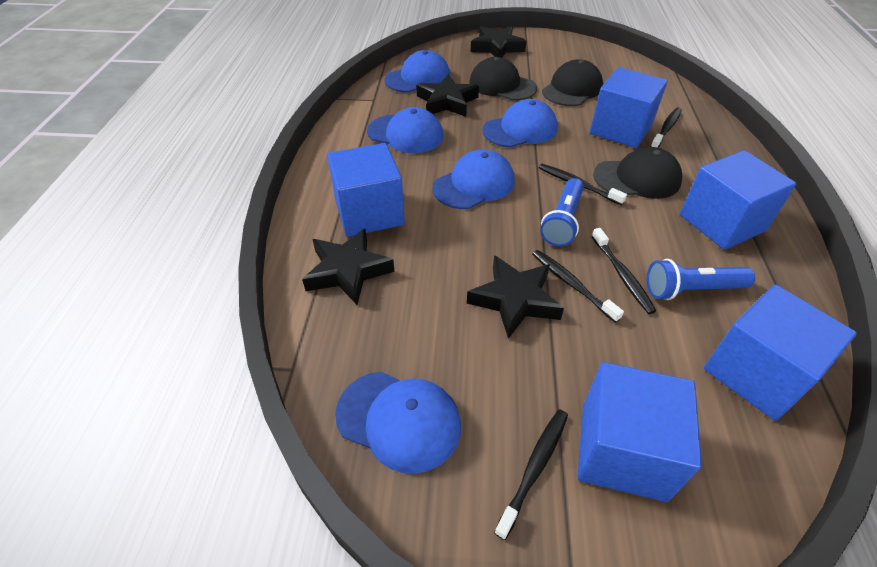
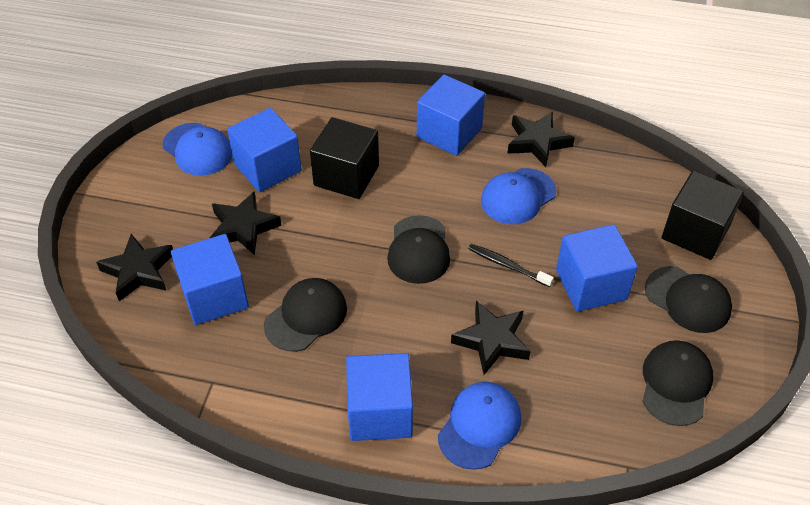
black cap: [469,57,537,101] [542,59,603,106] [593,147,682,199] = 3 -> [264,278,347,352] [387,215,450,284] [642,340,714,426] [645,266,732,333] = 4
black cube: none = 0 -> [310,117,379,199] [662,171,744,260] = 2
black toothbrush: [494,409,568,540] [532,250,624,323] [539,164,627,205] [591,228,656,314] [650,107,682,148] = 5 -> [468,244,554,287] = 1
blue cap: [335,372,461,474] [367,107,443,153] [384,50,450,93] [433,149,515,209] [482,99,558,148] = 5 -> [163,123,232,176] [438,382,521,470] [481,168,556,224] = 3
blue flashlight: [540,178,584,246] [647,259,755,300] = 2 -> none = 0

